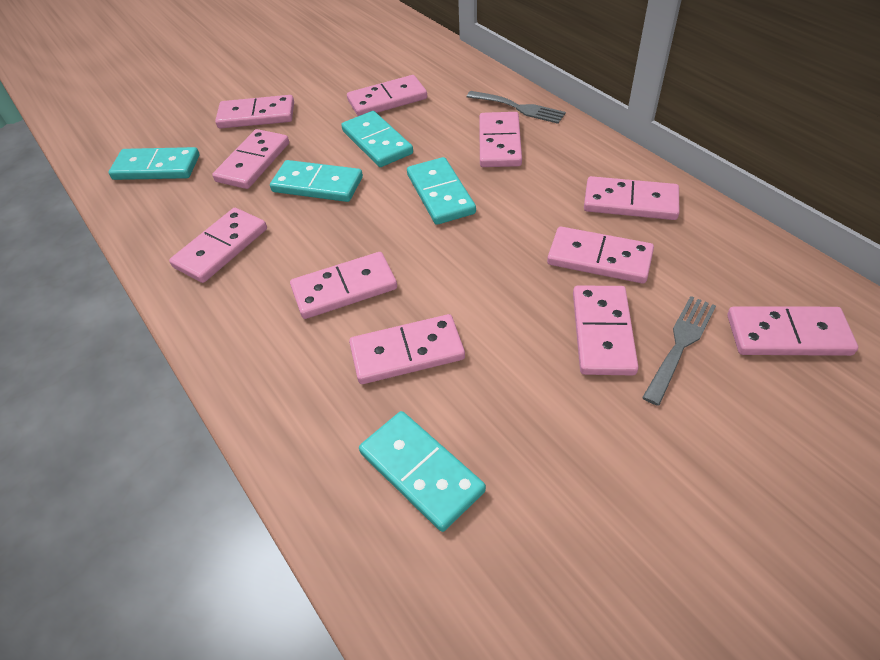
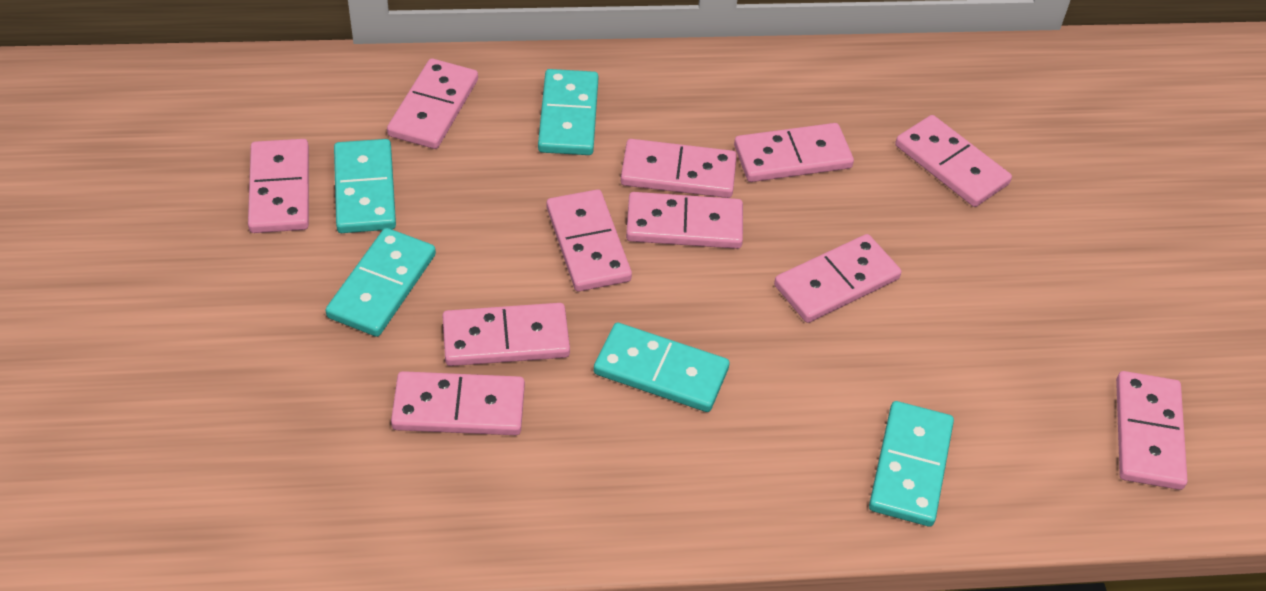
grey fork: [467,91,566,124] [642,296,716,406] = 2 -> none = 0

